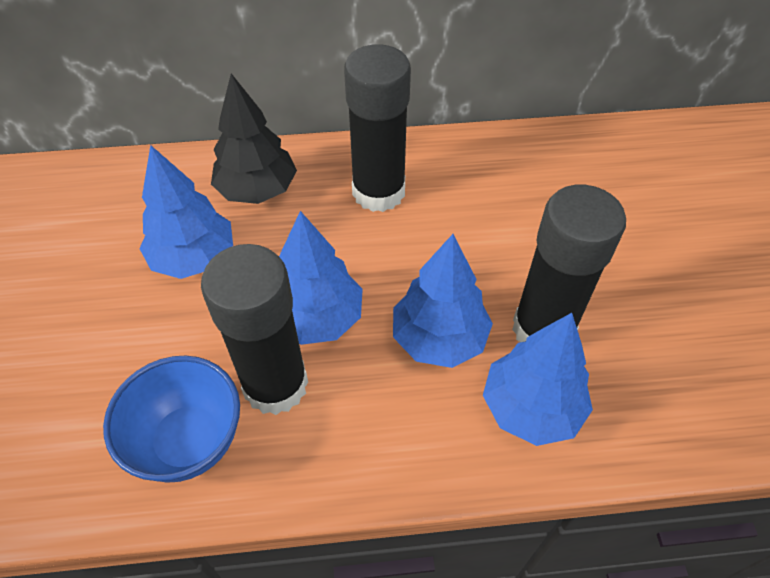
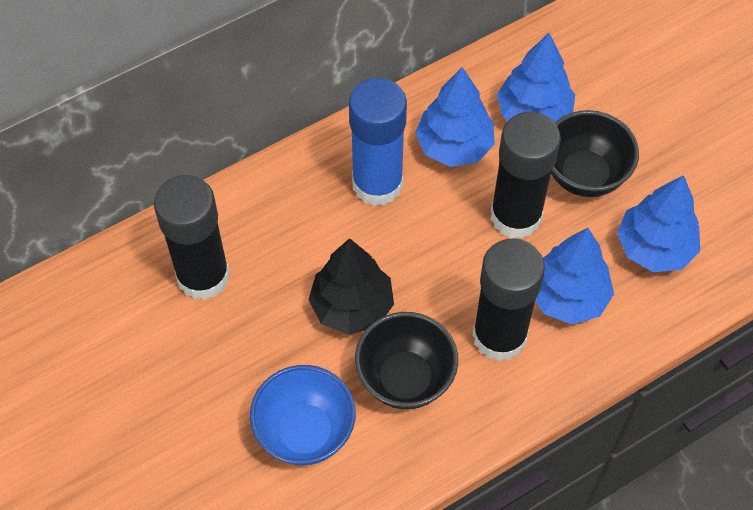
black bowl: none = 0 -> [355,312,458,409] [551,110,639,197] = 2
blue glue stick: none = 0 -> [349,78,407,206] = 1

